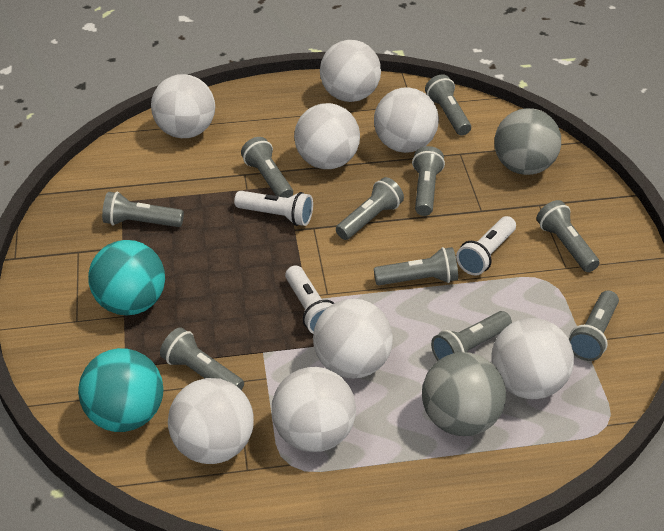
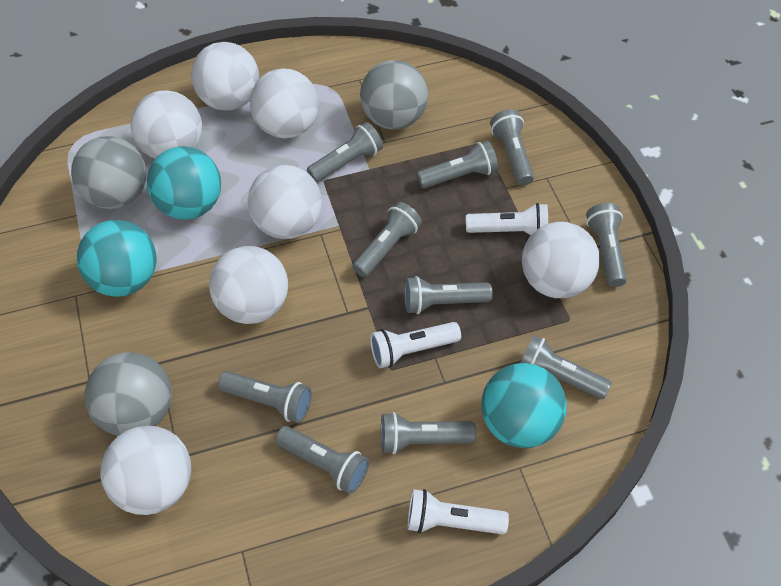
grey ball: [422,352,506,436] [494,108,561,175] = 2 -> [71,136,146,209] [85,352,172,436] [360,60,428,130] = 3
turquoise ball: [78,348,163,432] [88,240,165,316] = 2 -> [77,220,157,297] [147,146,221,220] [481,363,567,448] = 3
white ball: [151,74,215,138] [168,378,254,464] [272,367,356,452] [294,103,360,169] [313,299,393,379] [320,40,381,102] [374,87,439,153] [492,318,574,399] = 8 -> [100,426,191,515] [131,91,202,159] [191,42,259,111] [209,246,288,324] [248,165,322,239] [250,68,319,138] [522,222,600,298] = 7

